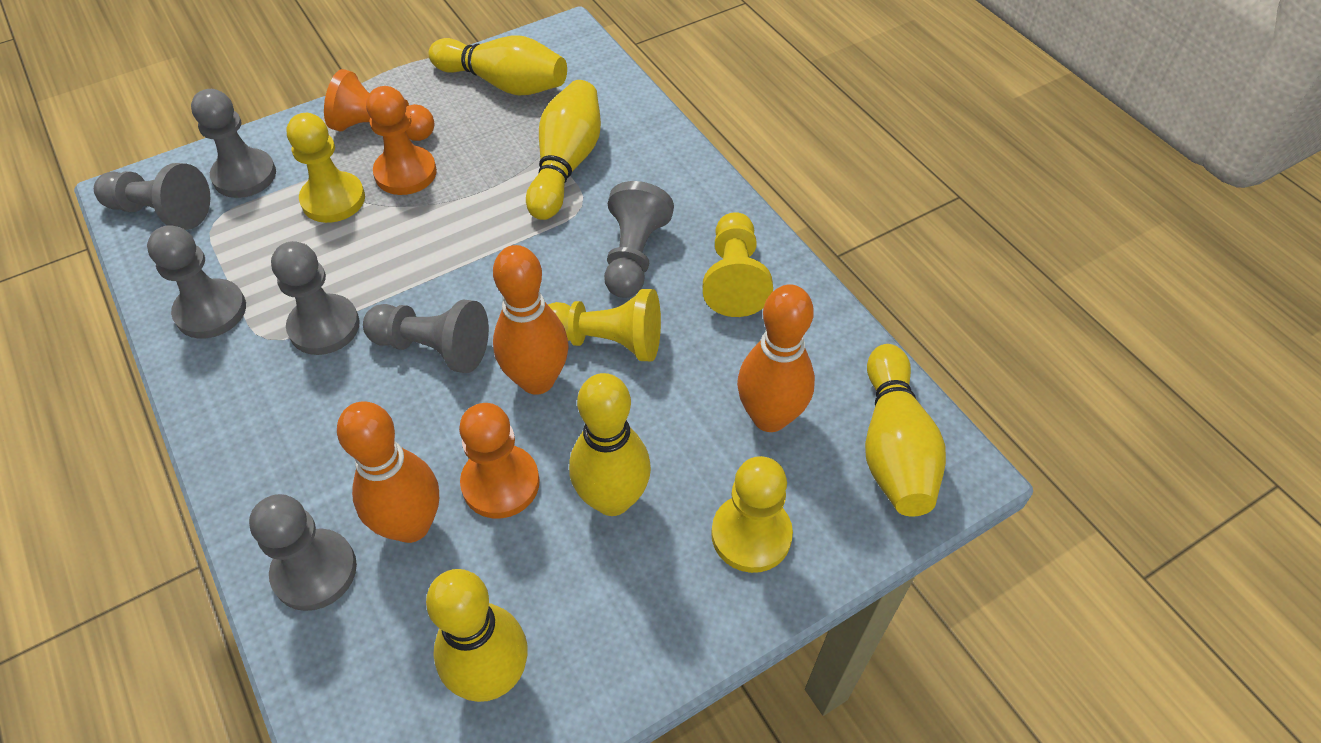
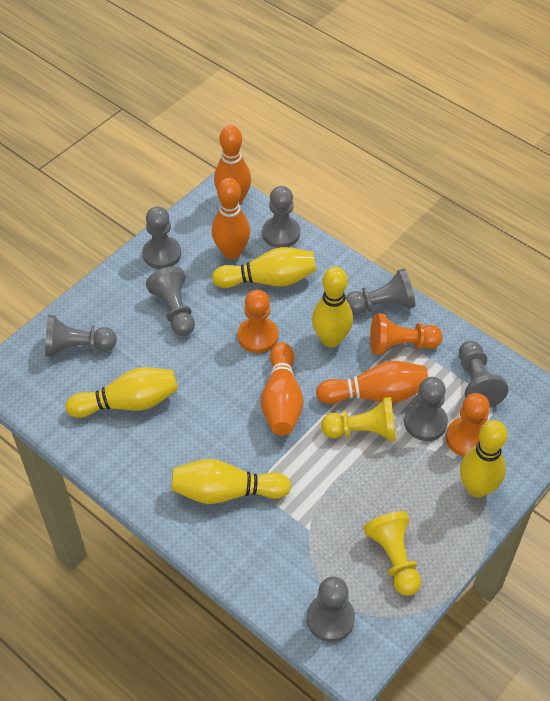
grey pawn: [94,163,210,230] [147,225,246,339] [191,89,276,198] [249,494,357,611] [271,241,360,355] [363,299,489,373] [604,181,674,298] = 7 -> [45,315,117,357] [142,206,181,269] [146,266,195,336] [262,186,300,248] [307,576,355,642] [346,268,415,315] [404,377,448,441] [459,341,509,407] = 8
orange bowling pin: [337,401,439,543] [493,245,568,395] [737,284,815,432] = 3 -> [212,178,250,259] [214,125,251,205] [261,342,304,436] [316,361,428,404] = 4
yellow pawn: [286,113,365,223] [548,289,661,361] [703,212,773,317] [711,456,793,573] = 4 -> [321,397,396,441] [363,511,421,596] = 2

